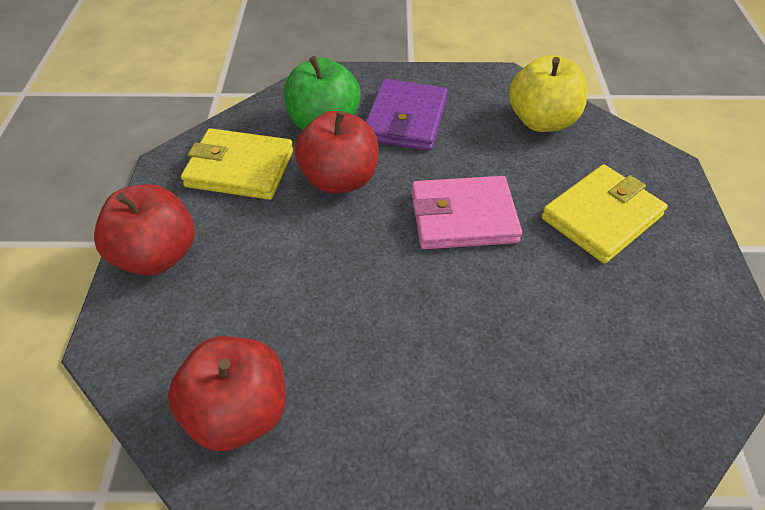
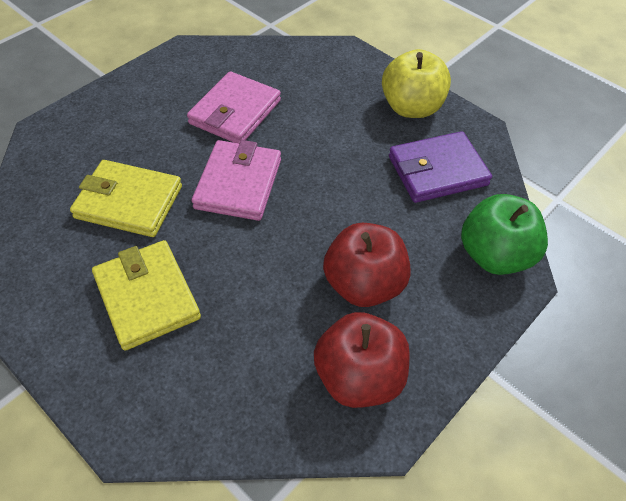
pink wallet: [412,176,522,249] = 1 -> [187,71,281,144] [192,140,281,221] = 2
red apple: [94,184,194,276] [168,336,286,451] [295,111,379,194] = 3 -> [314,312,410,408] [323,223,411,307] = 2

